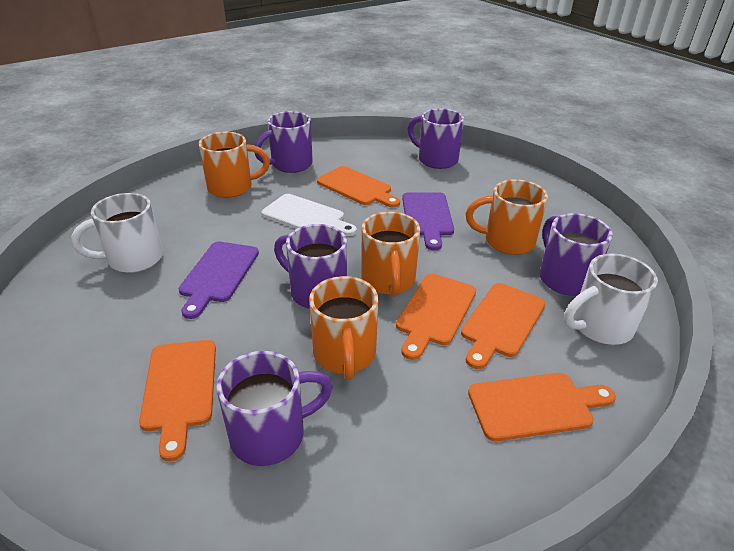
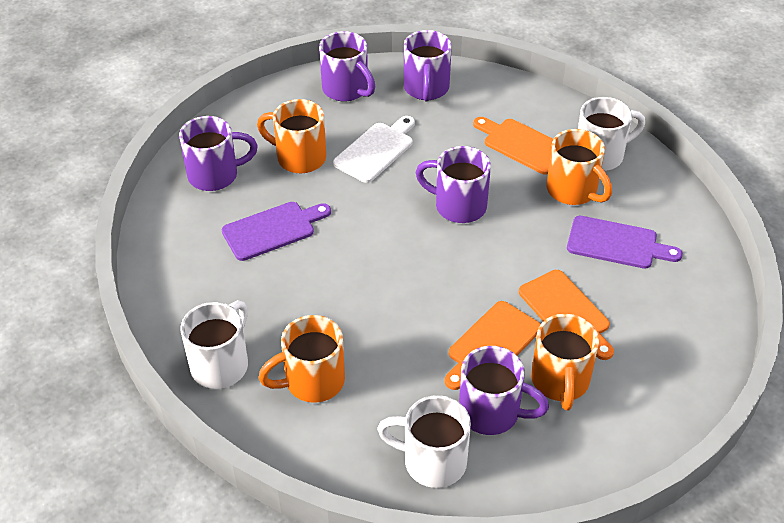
orange cutting board: [139,340,216,461] [317,166,400,208] [396,274,476,360] [461,283,546,369] [468,373,616,441] = 5 -> [444,301,541,390] [473,117,553,175] [519,270,614,360] = 3
white mug: [71,193,163,273] [564,254,658,345] = 2 -> [180,300,248,389] [377,395,471,488] [578,97,645,171] = 3

